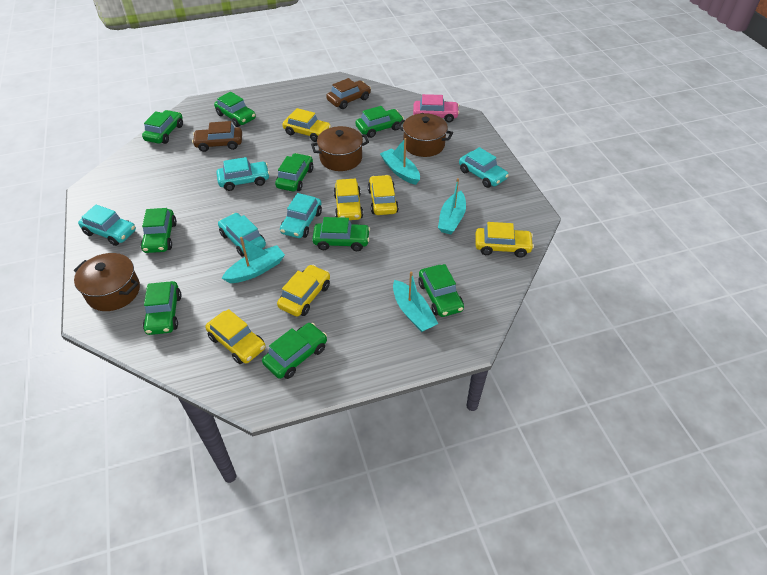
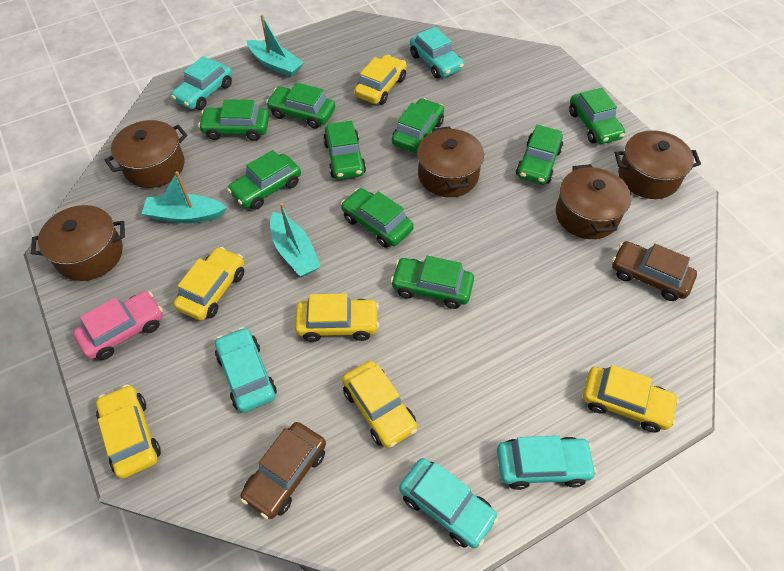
brown pot: [74,253,140,311] [311,126,369,171] [397,113,453,157] = 3 -> [31,205,125,281] [104,120,187,188] [417,126,484,197] [556,164,631,239] [614,130,701,199] = 5
turquoise boat: [221,237,285,283] [380,138,420,185] [393,272,438,332] [438,178,466,234] = 4 -> [142,171,227,223] [247,15,304,78] [270,203,321,277] = 3

